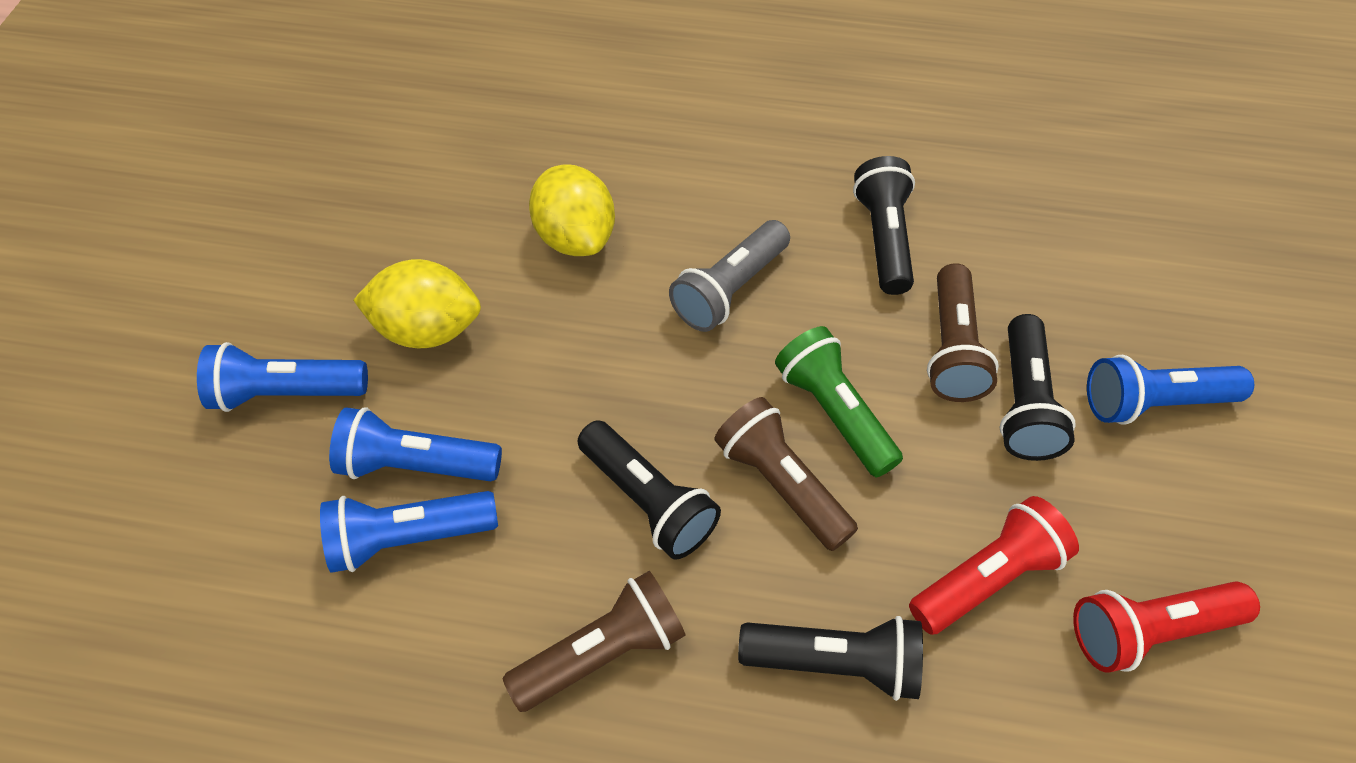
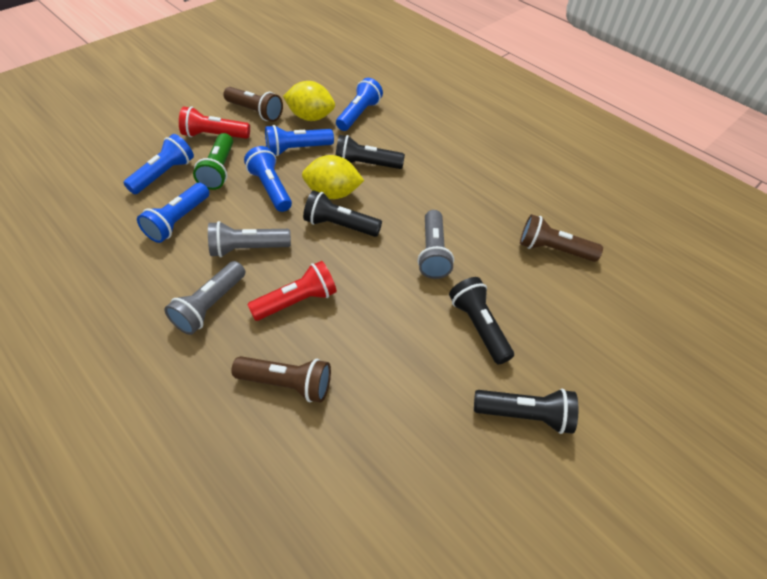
blue flashlight: [197,342,368,412] [320,491,498,573] [329,407,502,481] [1087,355,1254,425] = 4 -> [123,134,194,194] [137,183,209,243] [244,146,292,212] [265,125,334,156] [336,78,383,131] = 5
grey flashlight: [669,220,790,332] = 1 -> [164,261,245,335] [208,221,291,257] [418,210,454,279] = 3

